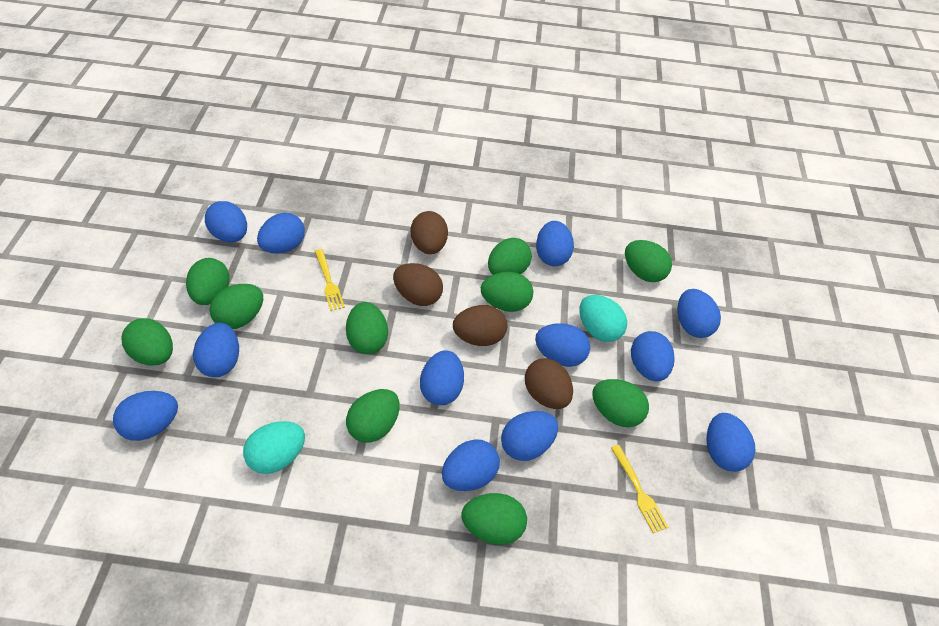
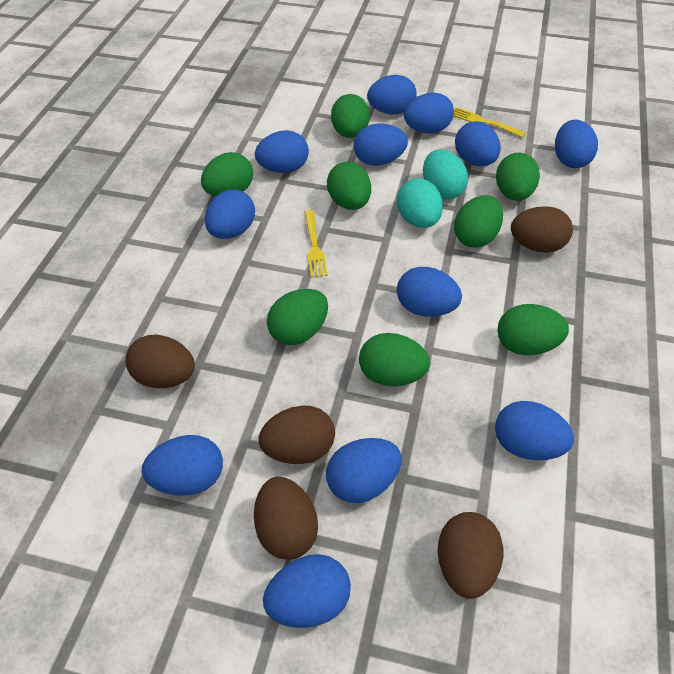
brown egg: [393,263,443,306] [411,211,448,254] [453,305,507,346] [525,358,573,409] = 4 -> [125,334,195,388] [254,477,318,560] [259,405,335,464] [438,512,503,599] [511,206,573,253] = 5
green egg: [121,318,173,365] [186,258,230,305] [210,284,263,329] [346,302,388,354] [346,389,400,443] [462,493,527,545] [481,272,533,312] [488,238,532,275] [592,379,649,427] [625,240,672,282] = 10 -> [201,152,253,197] [267,289,328,345] [327,162,371,210] [331,94,370,138] [359,333,430,386] [454,195,503,248] [496,153,540,201] [498,304,569,355] = 8

